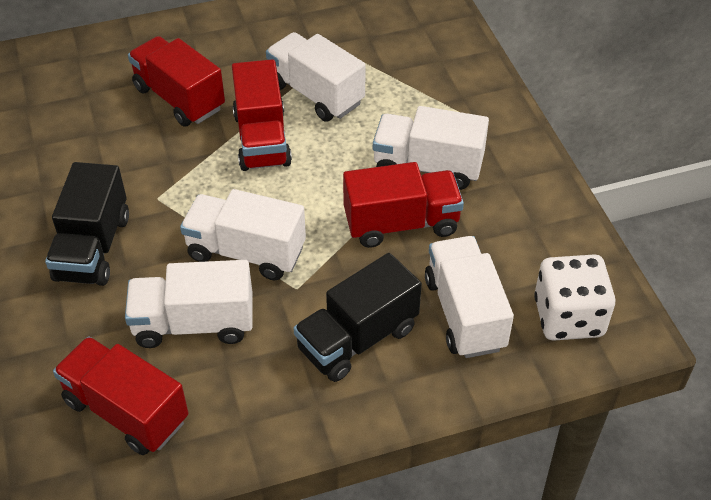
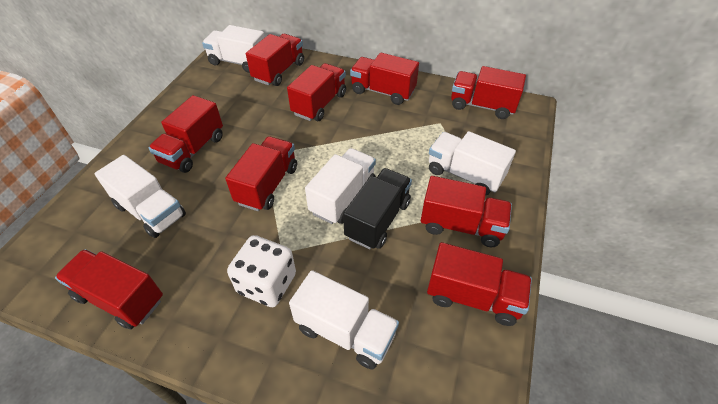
black truck: [45,162,129,286] [293,253,422,382] = 2 -> [343,168,412,249] = 1
red truck: [53,336,189,455] [128,36,225,126] [232,59,292,171] [343,162,464,248] = 4 -> [55,249,163,329] [148,95,223,173] [225,136,297,211] [246,34,304,86] [287,63,346,121] [350,53,419,105] [421,176,512,247] [427,242,532,326] [451,66,526,119] = 9

